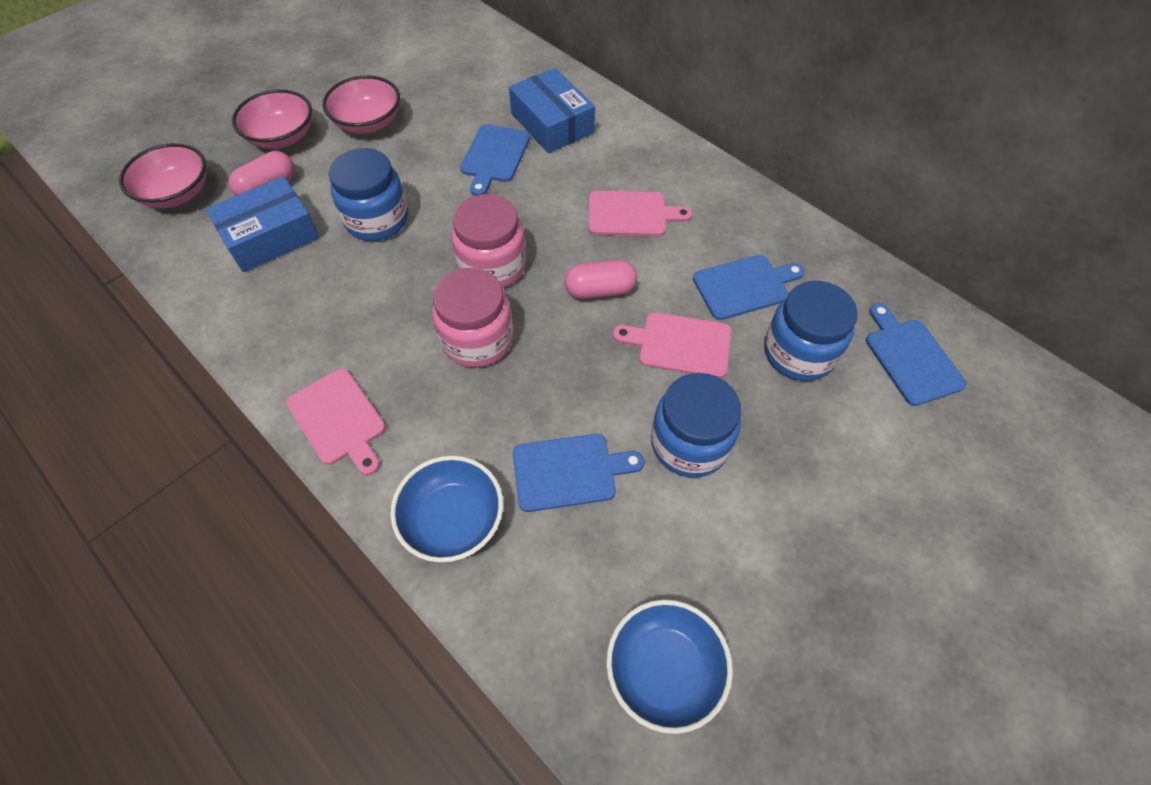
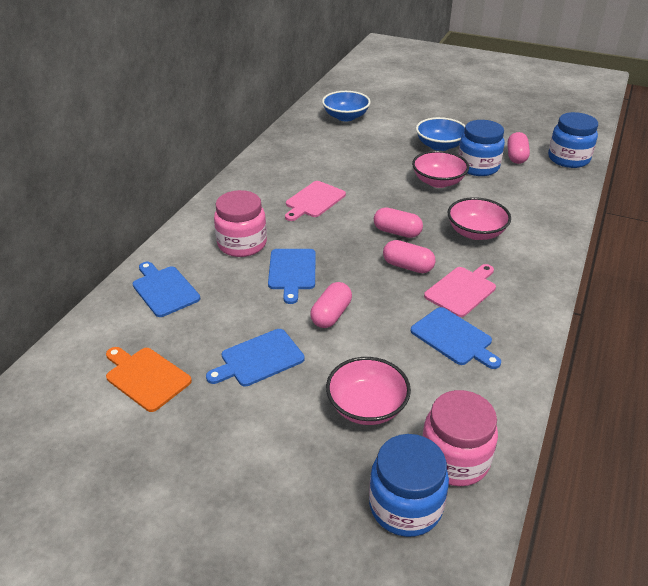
blue box: [206,176,319,272] [509,68,595,153] = 2 -> none = 0
orange cutting board: none = 0 -> [106,347,192,412] = 1
pink capsule: [229,151,295,196] [564,260,637,299] = 2 -> [310,282,352,328] [374,207,423,238] [383,240,436,273] [507,132,530,164] = 4
pink cutting board: [286,368,386,475] [588,191,692,236] [613,312,731,378] = 3 -> [285,181,346,221] [424,264,496,317] = 2

